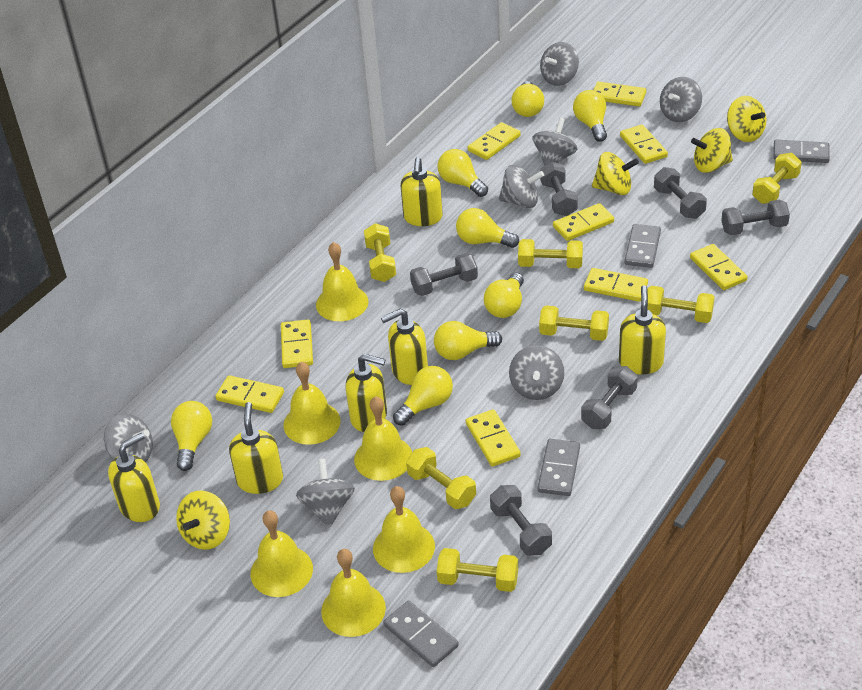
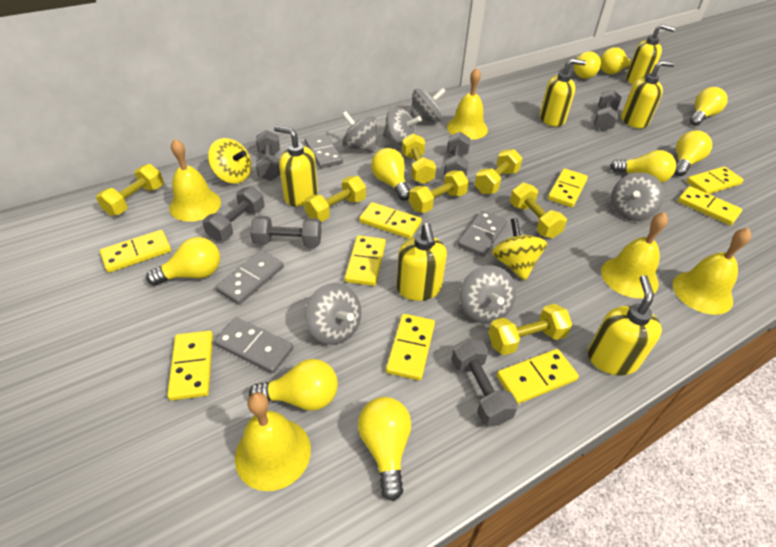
grey spinning top: [103,413,153,463] [296,459,355,528] [499,165,544,208] [509,345,565,400] [532,118,577,166] [540,42,579,86] [660,77,702,122] = 7 -> [305,283,361,345] [342,111,377,153] [383,106,422,147] [410,88,446,122] [460,265,516,323] [611,172,665,221] = 6
yellow bell: [250,510,313,597] [283,362,341,445] [316,242,369,321] [321,549,386,637] [354,396,412,481] [373,486,435,573] = 6 -> [169,139,221,222] [235,392,311,491] [447,68,488,140] [601,212,668,298] [673,228,751,315] = 5
yellow light bulb: [171,401,212,471] [393,366,453,426] [434,321,502,360] [437,149,488,197] [456,208,519,248] [484,273,524,318] [511,81,544,117] [573,90,607,142] = 8 -> [146,237,220,286] [249,359,338,411] [358,397,411,501] [371,148,410,200] [574,51,601,79] [600,47,633,74] [610,150,676,183] [674,130,712,176] [690,87,728,126] = 9
yellow spinning top: [176,491,230,550] [592,152,639,195] [691,128,733,173] [727,96,767,142] = 4 -> [208,138,251,184] [492,218,547,281] = 2

